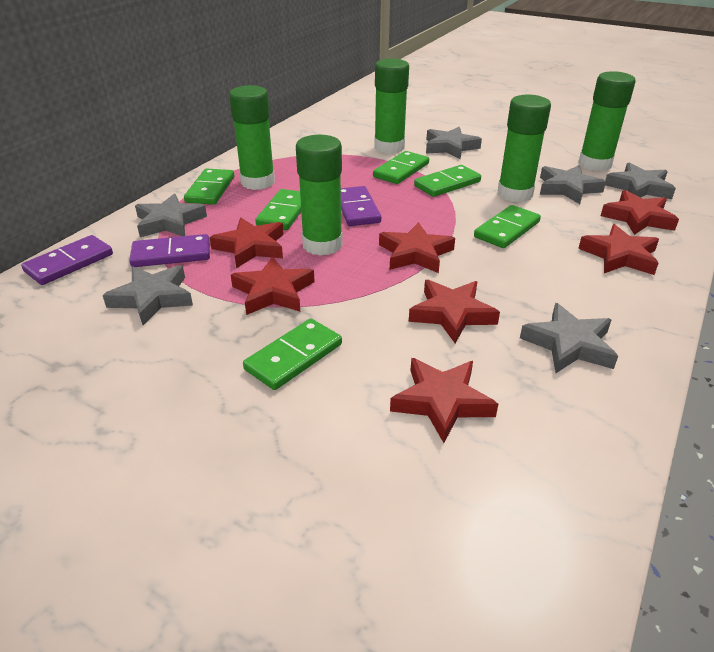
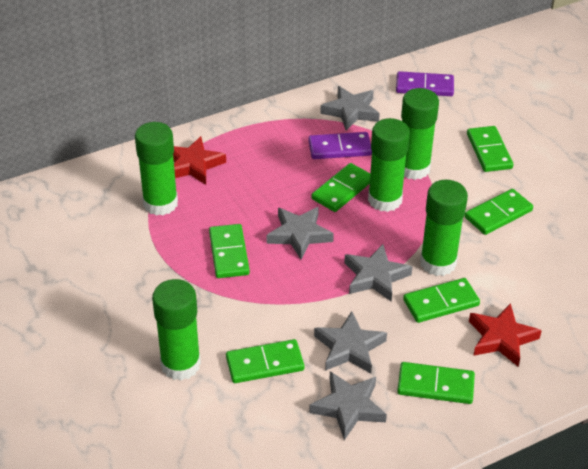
green domino: [184,169,234,205] [243,319,342,390] [255,189,301,230] [373,151,429,184] [414,165,481,197] [474,205,541,248] = 6 -> [209,224,250,278] [226,339,304,383] [312,163,370,212] [397,362,475,404] [403,278,480,323] [465,189,533,235] [467,126,513,172] = 7
grey star: [103,265,193,325] [135,193,207,237] [426,127,482,159] [520,303,618,373] [540,165,606,204] [605,163,676,199] = 6 -> [267,207,334,259] [309,371,387,440] [314,311,387,373] [320,86,380,131] [344,244,412,301] = 5
purple domino: [21,235,113,285] [129,234,210,267] [341,186,381,226] = 3 -> [308,132,372,159] [396,71,454,96] = 2
red star: [210,218,284,268] [231,256,315,315] [379,222,455,273] [390,358,498,443] [409,280,500,343] [578,224,659,275] [601,190,679,235] = 7 -> [173,136,226,185] [469,303,542,366] = 2

